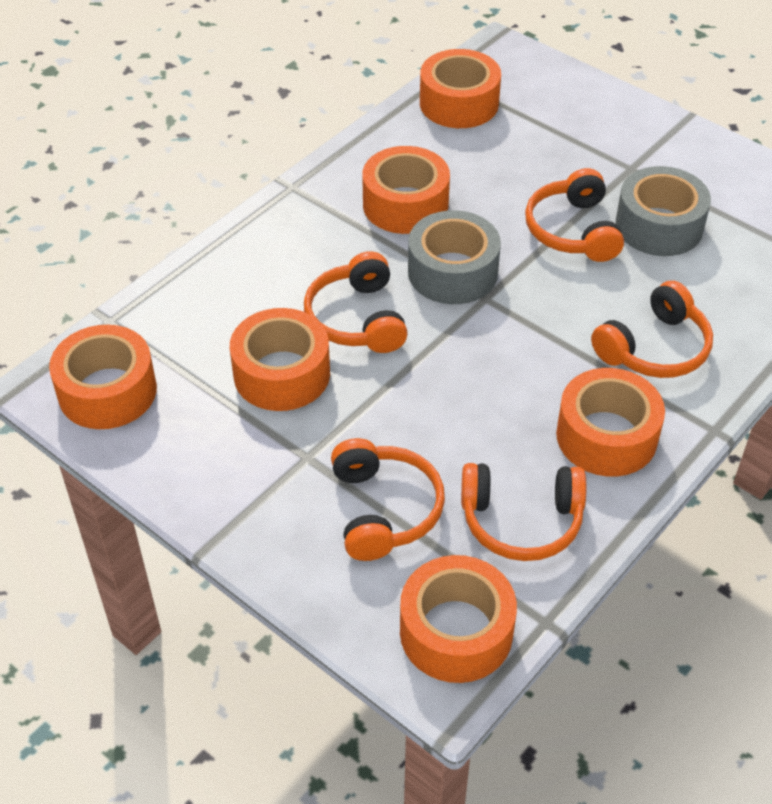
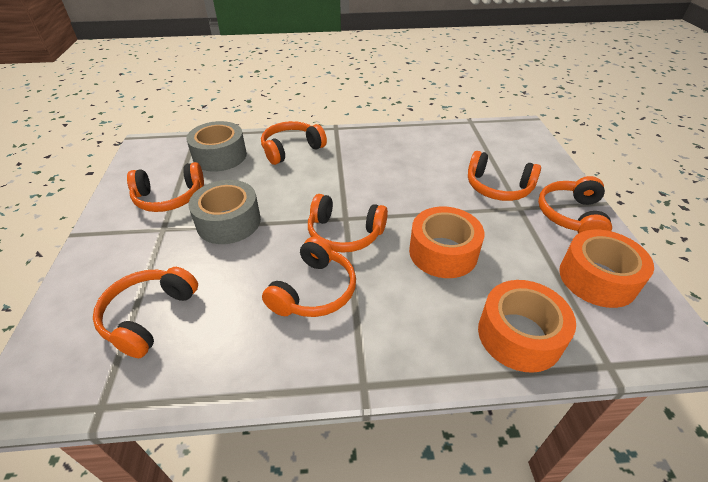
orange headphones: [304,251,408,353] [331,438,445,561] [461,463,586,561] [525,168,624,262] [591,281,713,378] = 5 -> [93,267,198,358] [127,162,204,212] [261,121,327,165] [262,237,356,317] [308,194,388,253] [468,151,541,201] [538,176,612,234] = 7
orange tape: [49,325,157,429] [230,308,330,411] [362,146,450,234] [400,555,517,683] [420,49,501,128] [556,368,665,477] = 6 -> [409,207,485,278] [478,280,576,373] [559,230,654,308] = 3

